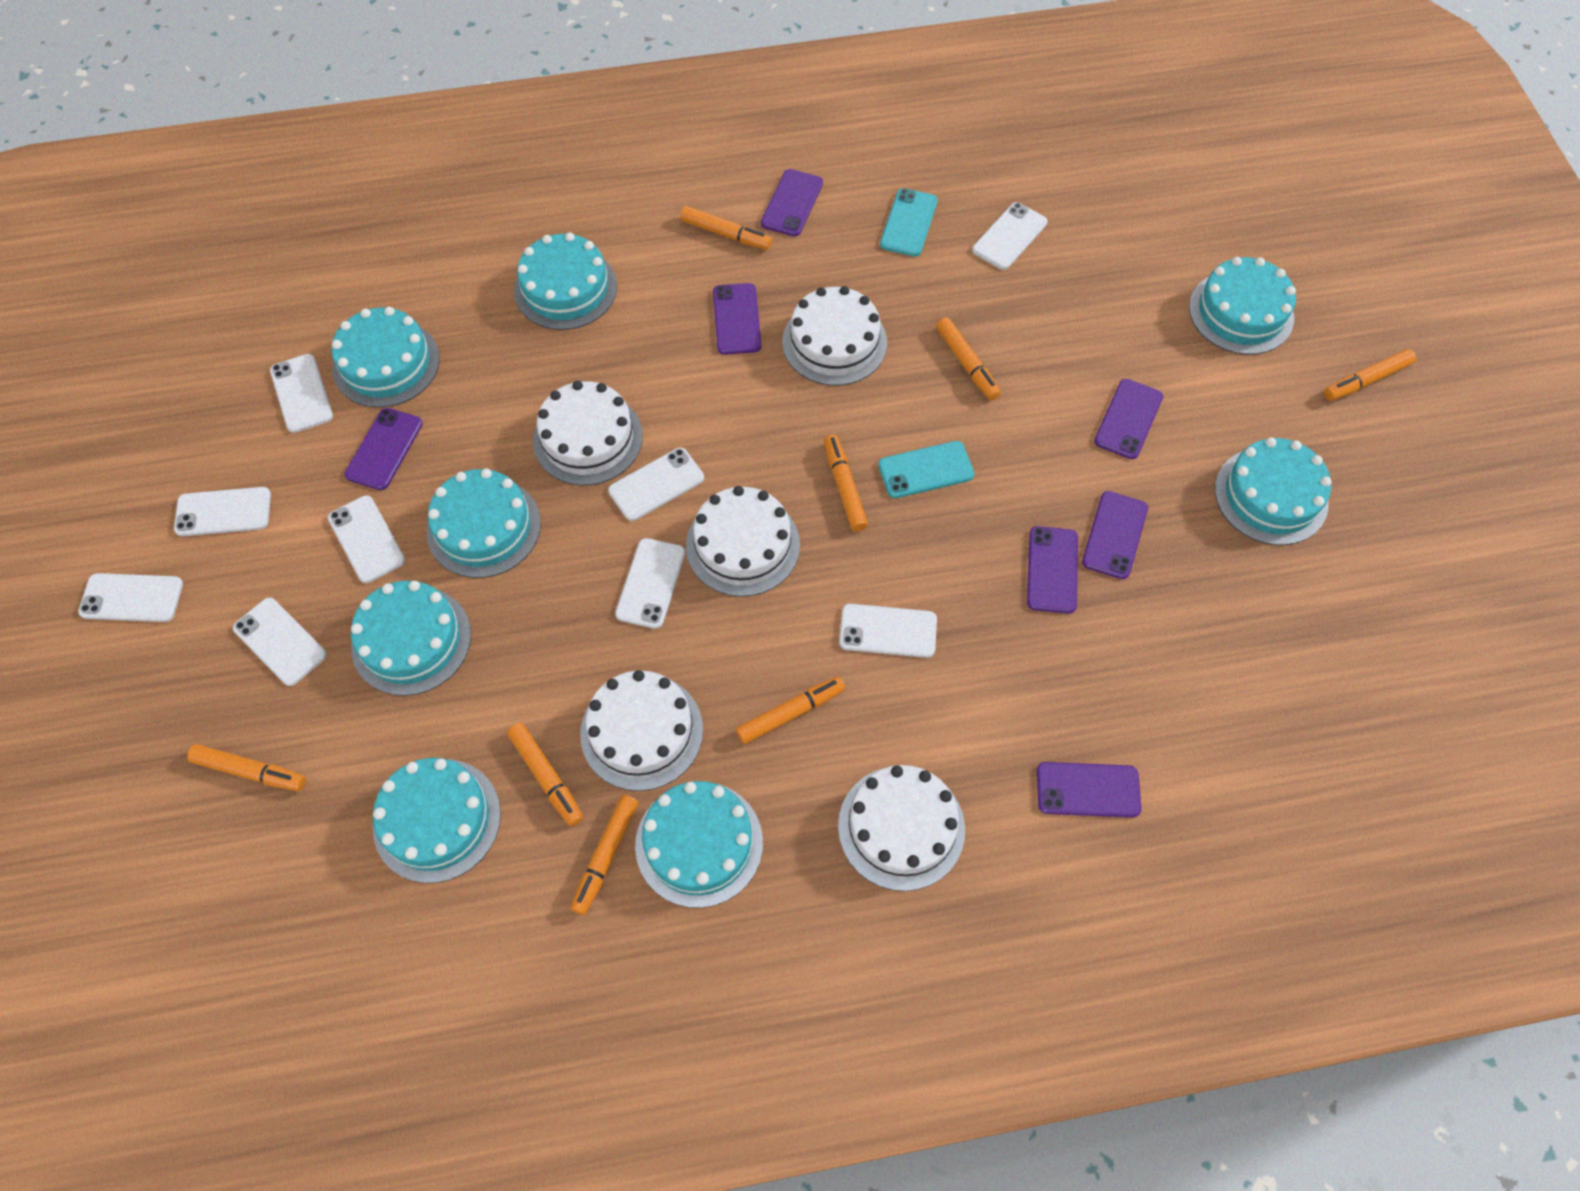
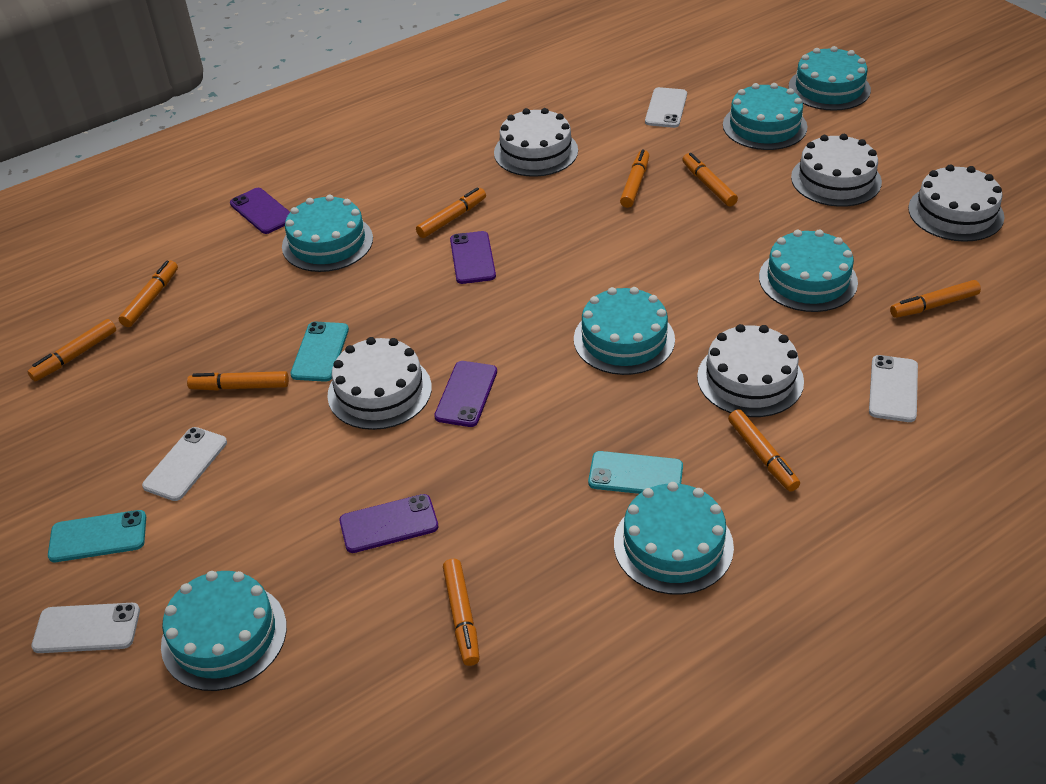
orange marker: [187,744,306,791] [507,723,583,826] [570,794,638,915] [680,206,772,250] [736,676,845,745] [824,435,868,532] [936,317,1001,401] [1324,349,1416,401] = 8 -> [27,319,116,381] [119,260,178,327] [187,371,289,391] [416,187,486,238] [443,559,480,666] [620,149,649,208] [682,153,738,207] [728,409,800,491] [890,280,981,318] = 9
purple phone: [344,408,423,490] [713,283,761,355] [761,169,823,236] [1027,526,1078,614] [1037,762,1141,818] [1082,491,1148,579] [1094,379,1163,459] = 7 -> [230,188,290,234] [339,494,438,553] [434,361,497,427] [450,231,496,284] = 4
turquoise cake: [332,307,440,408] [351,580,471,696] [373,758,501,883] [426,468,541,578] [514,232,617,330] [635,781,763,908] [1189,257,1296,355] [1215,437,1332,545] = 8 -> [161,571,287,691] [282,194,373,272] [574,287,675,375] [614,482,734,595] [723,83,807,150] [759,229,858,312] [789,46,871,111] = 7
turquoise phone: [878,441,974,498] [880,188,938,257] = 2 -> [48,510,146,562] [290,322,349,382] [588,451,683,494] = 3
white phone: [78,573,183,622] [174,487,271,536] [233,597,327,686] [270,354,333,433] [328,496,405,583] [608,448,704,521] [615,538,685,629] [839,604,937,658] [972,202,1047,270] = 9 -> [31,603,140,653] [142,427,227,501] [645,87,687,128] [869,355,918,422] = 4

